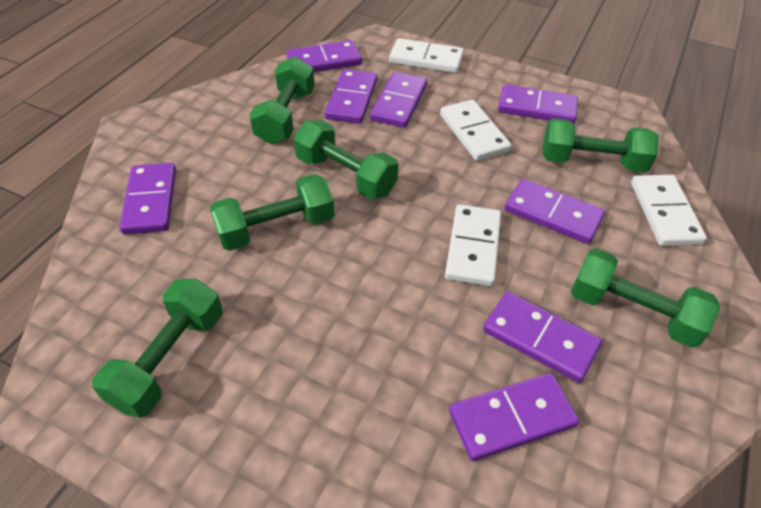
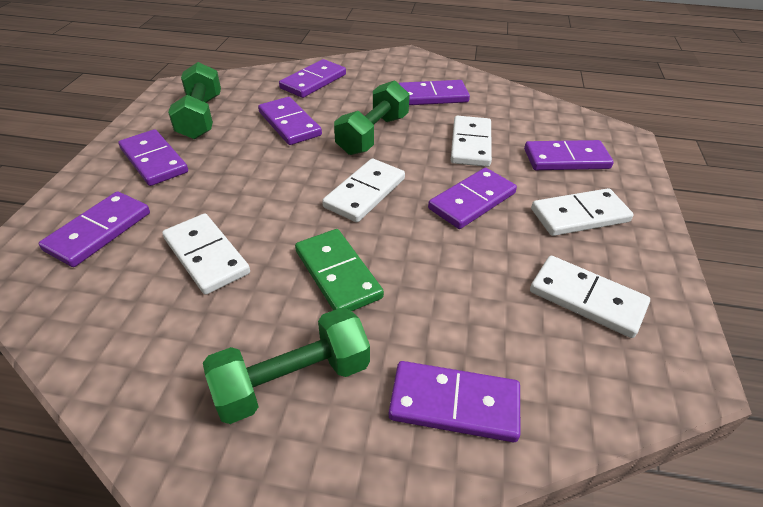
green domino: none = 0 -> [295,229,384,311] = 1
green dumbbell: [92,279,223,418] [210,174,334,251] [249,57,315,144] [293,120,398,199] [542,118,659,173] [571,248,720,348] = 6 -> [168,62,221,139] [203,307,370,424] [334,80,410,155] = 3
white domino: [389,38,464,73] [440,100,511,161] [445,204,501,286] [631,175,707,246] = 4 -> [162,214,250,295] [322,158,405,222] [451,116,492,167] [530,256,650,338] [531,188,634,236] = 5

